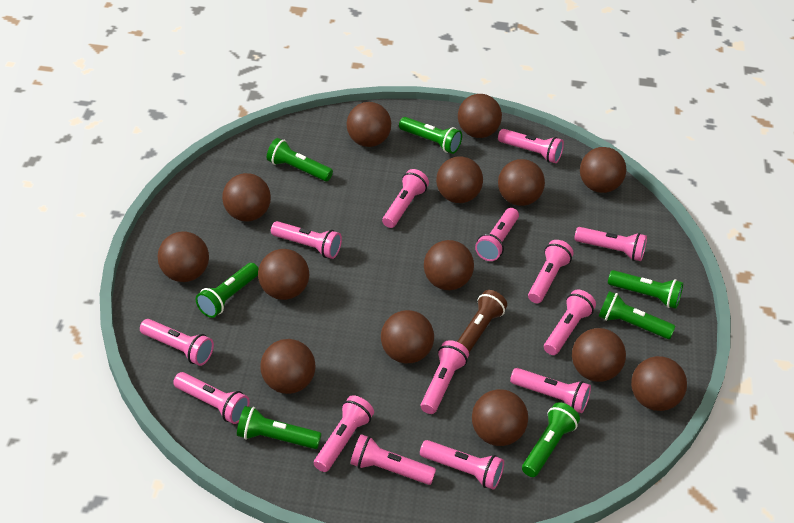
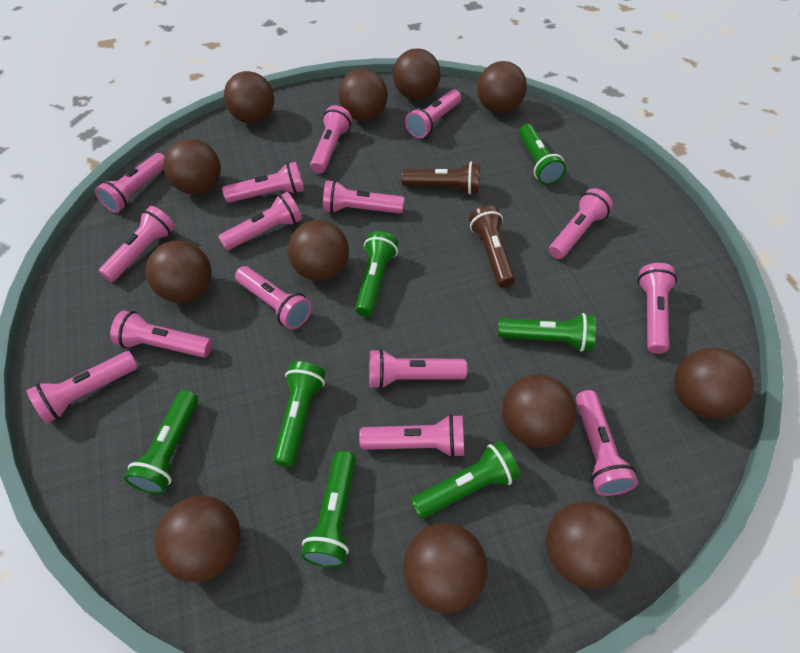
brown ball: [158,232,209,282] [222,173,271,221] [258,249,309,300] [261,339,315,394] [347,102,391,147] [381,310,434,363] [424,240,474,290] [436,156,483,203] [458,94,502,138] [472,389,528,446] [498,159,545,206] [572,328,626,382] [580,147,626,193] [631,356,687,411] = 14 -> [146,241,212,303] [155,496,241,582] [163,139,221,195] [224,71,274,124] [288,220,349,281] [338,68,388,121] [393,48,441,100] [403,523,488,614] [477,61,527,113] [502,374,577,448] [546,501,632,589] [674,348,754,419] = 12
brown flashlight: [457,290,507,353] = 1 -> [401,162,480,194] [469,206,515,288] = 2
pink flashlight: [140,319,214,366] [173,372,250,424] [271,221,342,259] [314,395,374,472] [350,434,436,485] [382,169,429,228] [420,440,504,490] [421,340,469,414] [475,208,519,261] [498,129,564,163] [510,368,591,413] [528,240,573,303] [544,290,596,355] [574,227,647,261] = 14 -> [27,351,138,423] [95,153,165,213] [99,206,175,282] [110,310,212,358] [218,192,302,250] [222,162,304,203] [235,266,312,330] [310,105,352,173] [323,180,404,214] [359,414,464,458] [369,349,467,389] [405,90,461,139] [549,188,613,259] [576,390,638,496] [638,263,677,354] = 15

